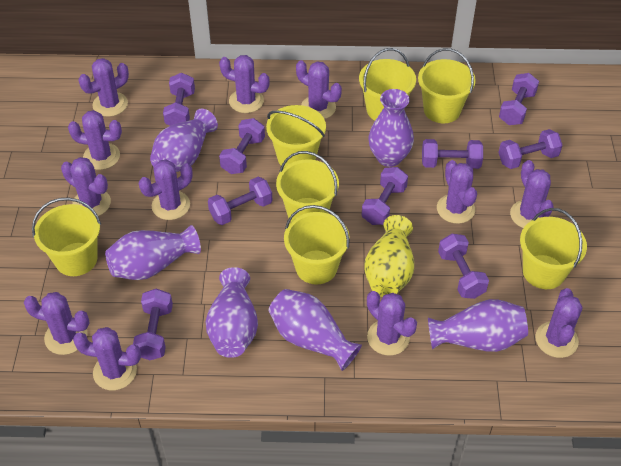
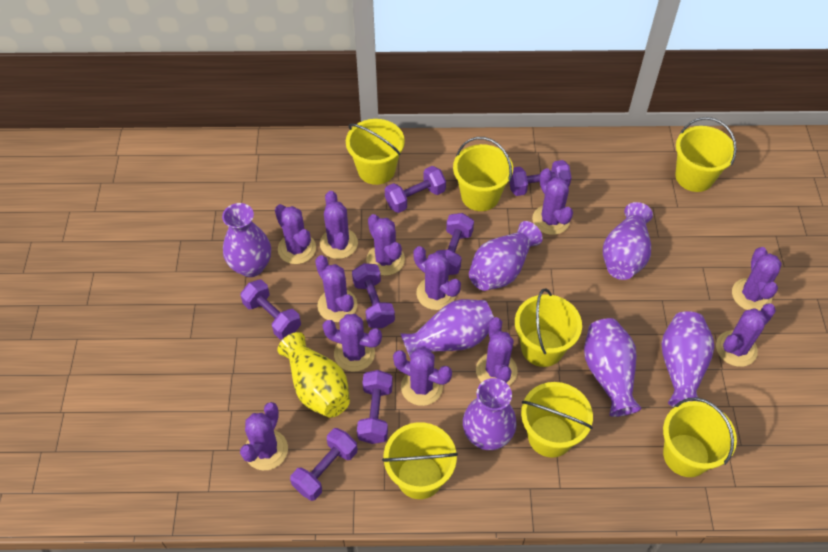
purple dumbbell: [133,288,173,360] [163,73,195,126] [208,177,272,225] [219,118,265,174] [362,167,408,225] [422,139,483,169] [438,234,489,299] [498,129,563,169] [499,73,539,125] = 9 -> [240,279,301,339] [290,428,357,501] [352,263,395,328] [357,370,393,444] [385,166,446,213] [436,213,474,275] [509,160,571,196] = 7
purple vase: [105,225,201,280] [150,109,218,172] [206,267,258,358] [268,289,362,371] [368,89,414,167] [428,299,528,352] = 6 -> [222,203,271,277] [400,299,494,357] [463,378,517,450] [469,221,543,291] [584,318,642,417] [603,202,653,280] [661,311,714,407] = 7

